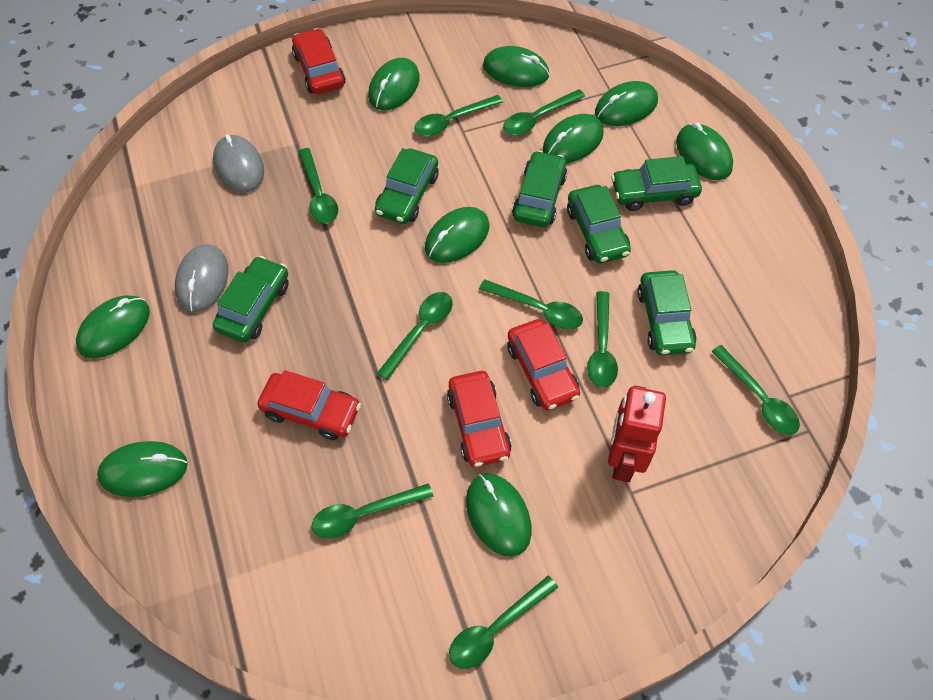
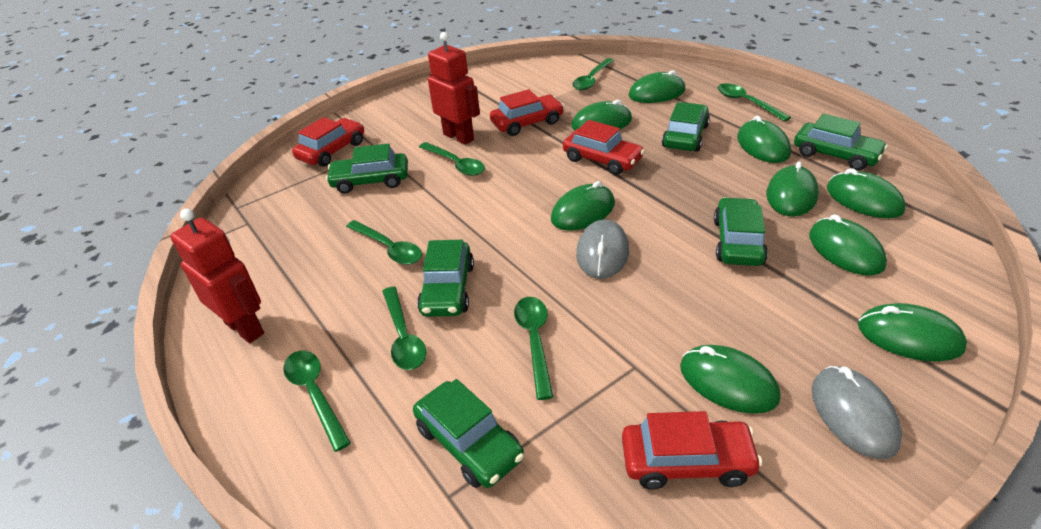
green spoon: [298,148,338,224] [312,483,433,538] [377,292,453,380] [414,95,503,136] [449,575,558,669] [479,279,583,329] [503,89,585,135] [587,291,618,388] [711,345,800,435] = 9 -> [283,351,351,452] [346,220,422,265] [382,287,426,370] [419,142,485,176] [514,297,553,400] [572,58,614,90] [718,83,791,122] = 7
red robot: [608,385,666,482] = 1 -> [170,209,264,343] [428,32,480,145] = 2

